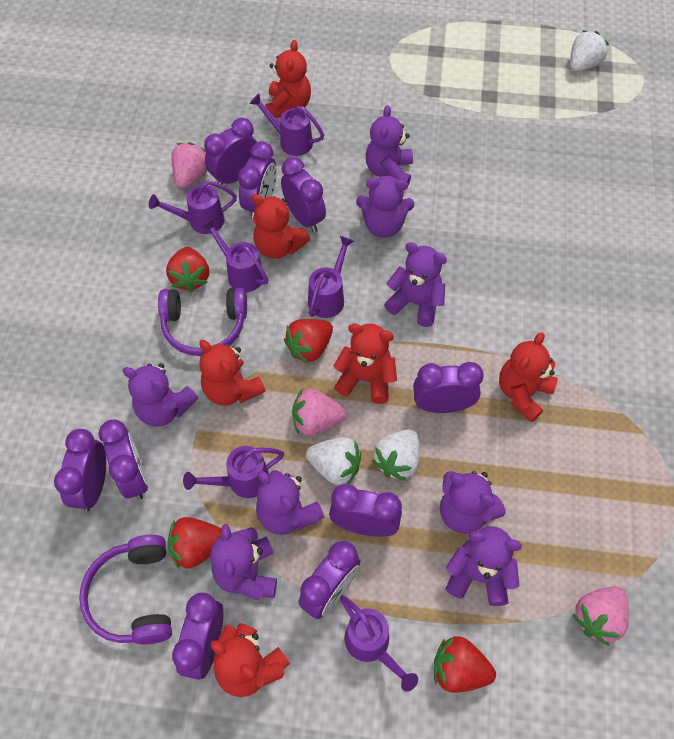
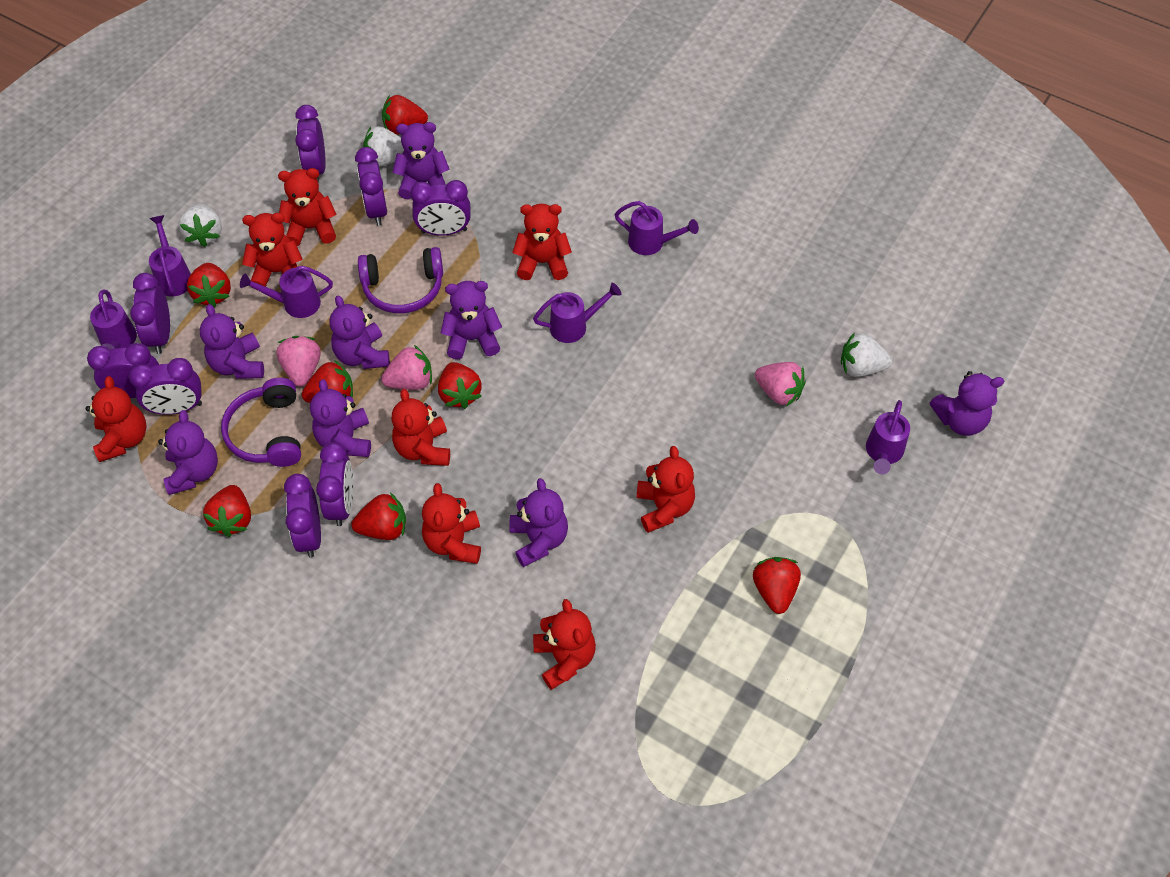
purple clock: [54,429,106,512] [99,420,148,500] [172,593,224,680] [204,118,257,185] [238,141,277,220] [281,157,326,233] [298,541,361,619] [329,484,402,537] [413,362,483,413] = 9 -> [87,343,159,398] [129,358,202,415] [130,273,170,354] [284,474,321,557] [295,105,326,183] [316,442,353,526] [355,147,387,226] [410,180,471,236] = 8
red strawberry: [166,247,209,293] [167,517,222,569] [284,319,333,364] [434,636,496,693] = 4 -> [187,263,231,307] [203,485,251,537] [302,360,353,403] [351,492,406,540] [382,95,428,135] [438,362,482,409] [753,557,801,614] = 7
red teddy bear: [199,340,265,406] [210,623,290,697] [251,194,310,259] [265,40,311,118] [333,324,397,404] [499,332,558,422] = 6 -> [85,376,147,462] [242,213,303,290] [278,168,337,246] [392,389,450,466] [422,483,481,564] [512,204,572,280] [533,599,596,690] [636,446,695,533] = 8

